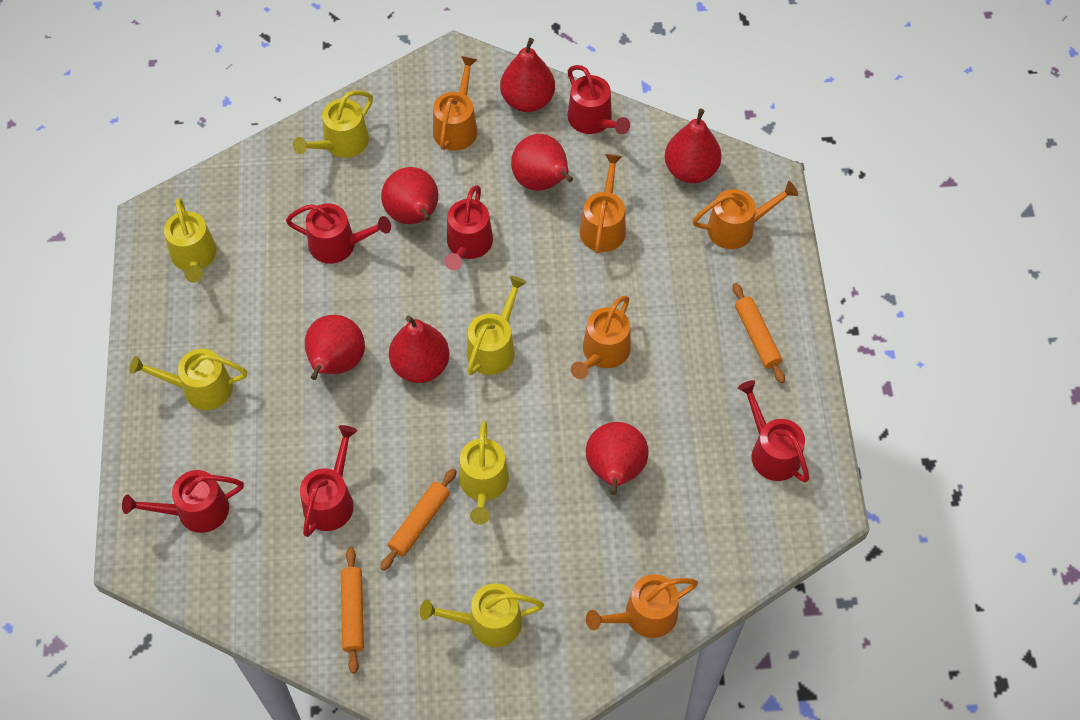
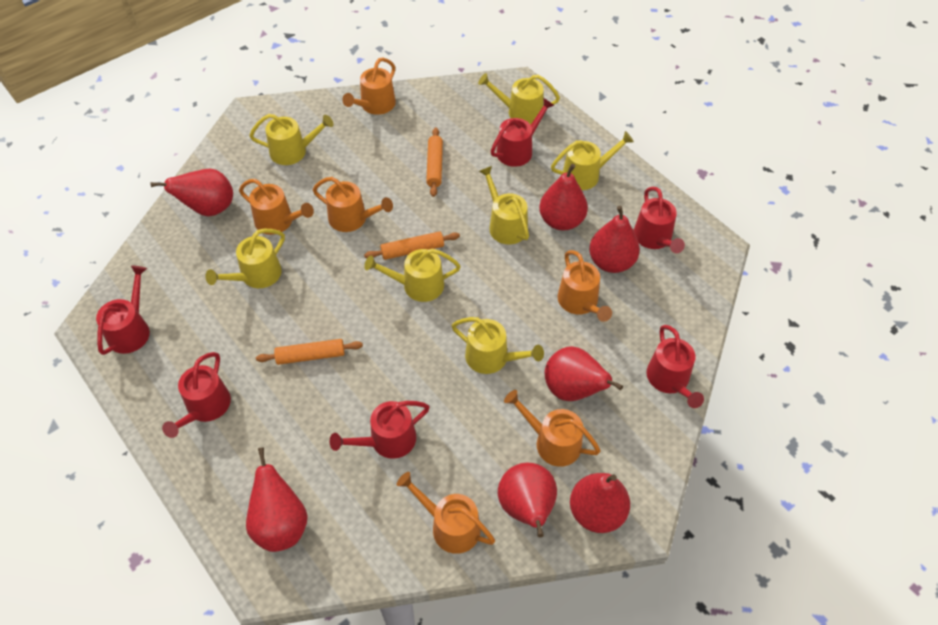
orange watering can: [433,56,478,151] [571,295,631,379] [580,154,626,254] [586,574,698,638] [692,181,798,249] = 5 -> [239,179,314,235] [313,177,393,232] [342,58,396,115] [397,472,495,554] [504,390,601,467] [558,250,612,322] = 6
yellow watering can: [129,349,247,410] [164,198,217,283] [293,91,373,158] [420,583,544,647] [459,421,509,525] [467,276,527,375] = 6 -> [205,228,285,288] [249,114,334,165] [364,248,461,302] [451,317,544,374] [478,73,560,125] [479,166,529,244] [551,131,634,190] = 7

